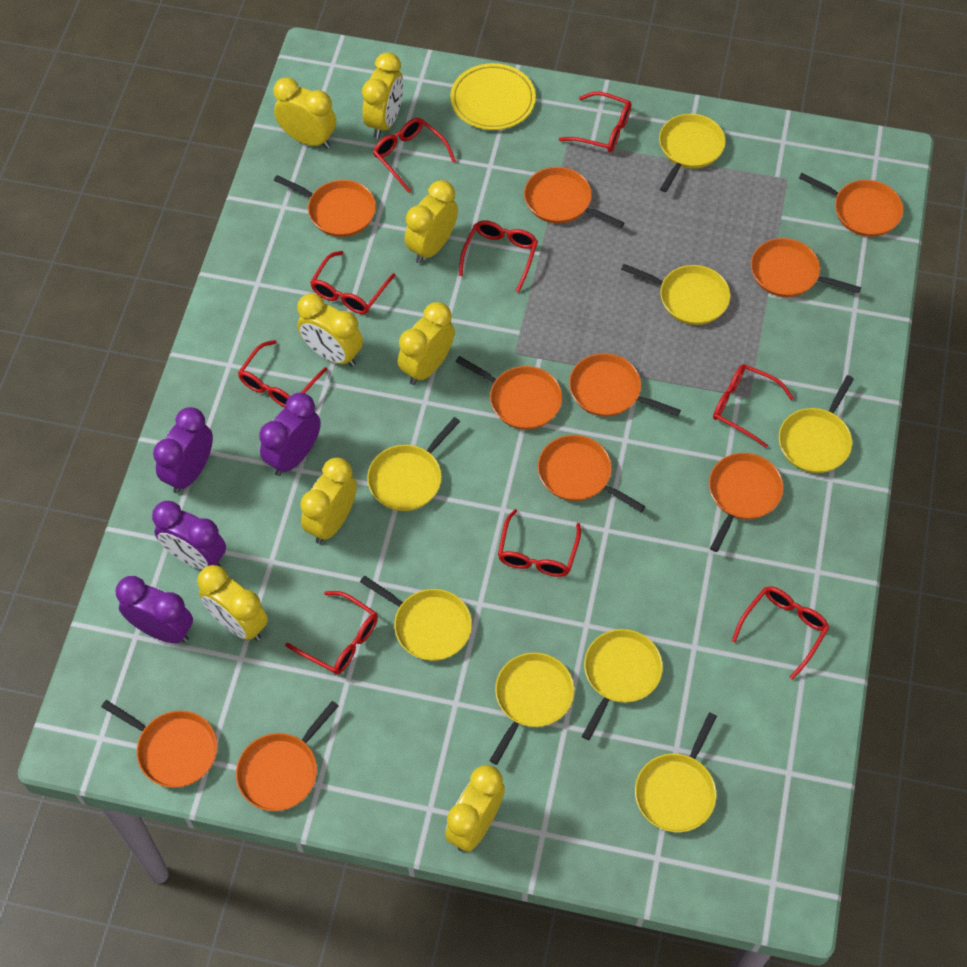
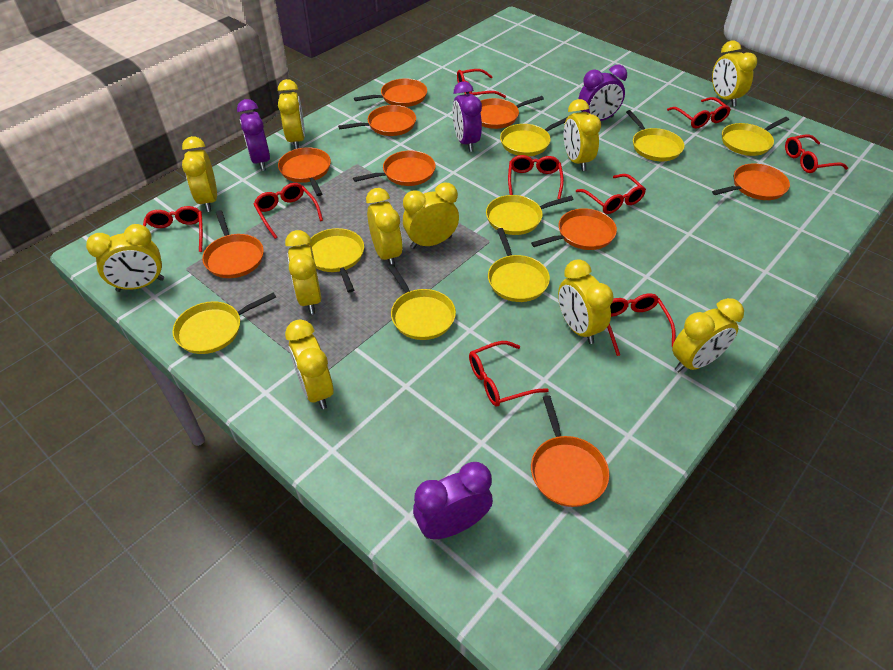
orange pan: [101,700,217,788] [236,701,339,811] [274,175,376,237] [455,356,562,430] [524,167,624,228] [538,435,646,512] [569,353,681,417] [709,453,783,552] [751,238,861,297] [799,173,903,237] = 10 -> [202,210,264,278] [278,147,331,196] [338,105,416,136] [353,151,436,186] [354,78,427,107] [481,96,544,129] [531,208,617,250] [531,395,609,507] [712,164,790,200] = 9
yellow clock: [197,565,268,641] [274,77,336,149] [297,293,363,367] [300,458,357,544] [362,52,404,138] [398,302,455,385] [405,180,458,263] [445,765,505,852] = 8 -> [86,224,164,292] [182,136,217,212] [278,79,305,149] [285,230,321,314] [285,319,334,409] [366,188,403,266] [403,182,459,249] [558,259,614,344] [564,99,601,171] [672,298,744,372] [712,41,757,107] = 11
yellow plate: [450,63,536,130] = 1 -> none = 0

